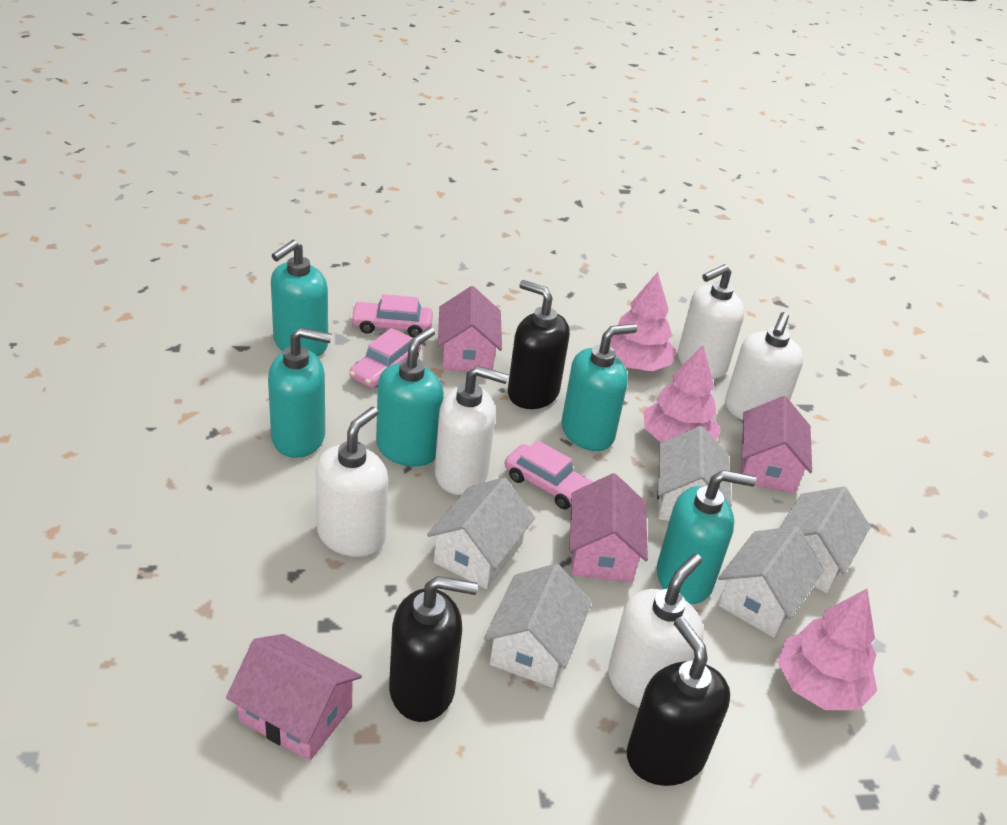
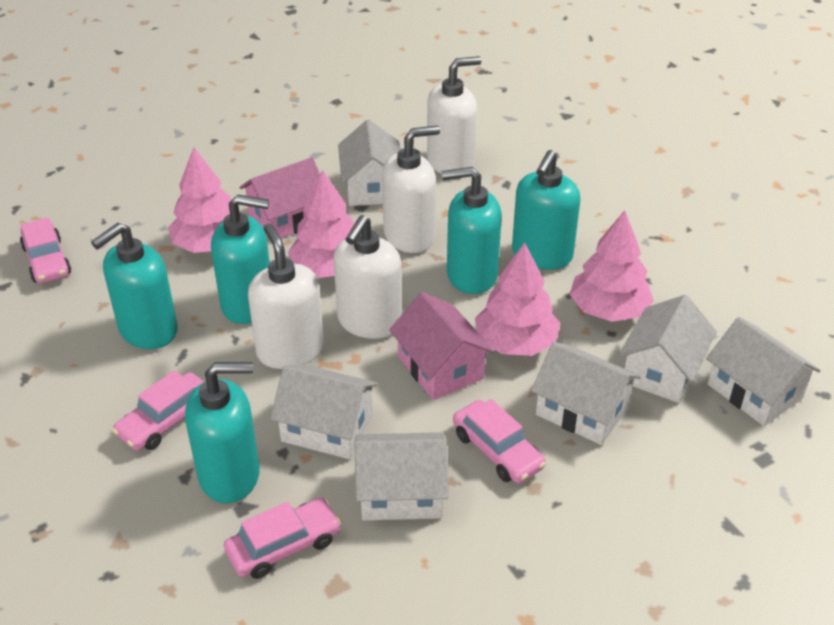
black soap dispenser: [389,576,478,722] [508,280,570,409] [627,617,730,786] = 3 -> none = 0
pink car: [349,328,421,388] [350,294,433,338] [505,440,593,509] = 3 -> [20,218,71,284] [112,371,205,450] [224,498,341,579] [453,399,546,484] = 4
pink house: [226,634,362,761] [438,286,502,371] [569,473,648,583] [741,396,812,494] = 4 -> [240,157,320,238] [389,292,494,400] = 2
pink tree: [610,272,676,371] [644,346,721,443] [778,589,877,710] = 3 -> [168,147,231,253] [288,169,354,278] [475,242,561,356] [569,210,654,322] = 4
white house: [427,477,535,589] [484,564,592,688] [657,426,732,521] [718,526,824,638] [779,486,870,593] = 5 -> [270,364,378,459] [338,120,400,206] [355,432,448,521] [531,342,641,445] [618,295,717,403] [706,317,821,426] = 6
white soap dispenser: [316,407,388,557] [434,366,508,495] [608,554,704,708] [678,264,744,379] [725,312,804,420] = 5 -> [248,224,324,369] [333,215,402,339] [382,125,440,253] [427,56,481,174] = 4

